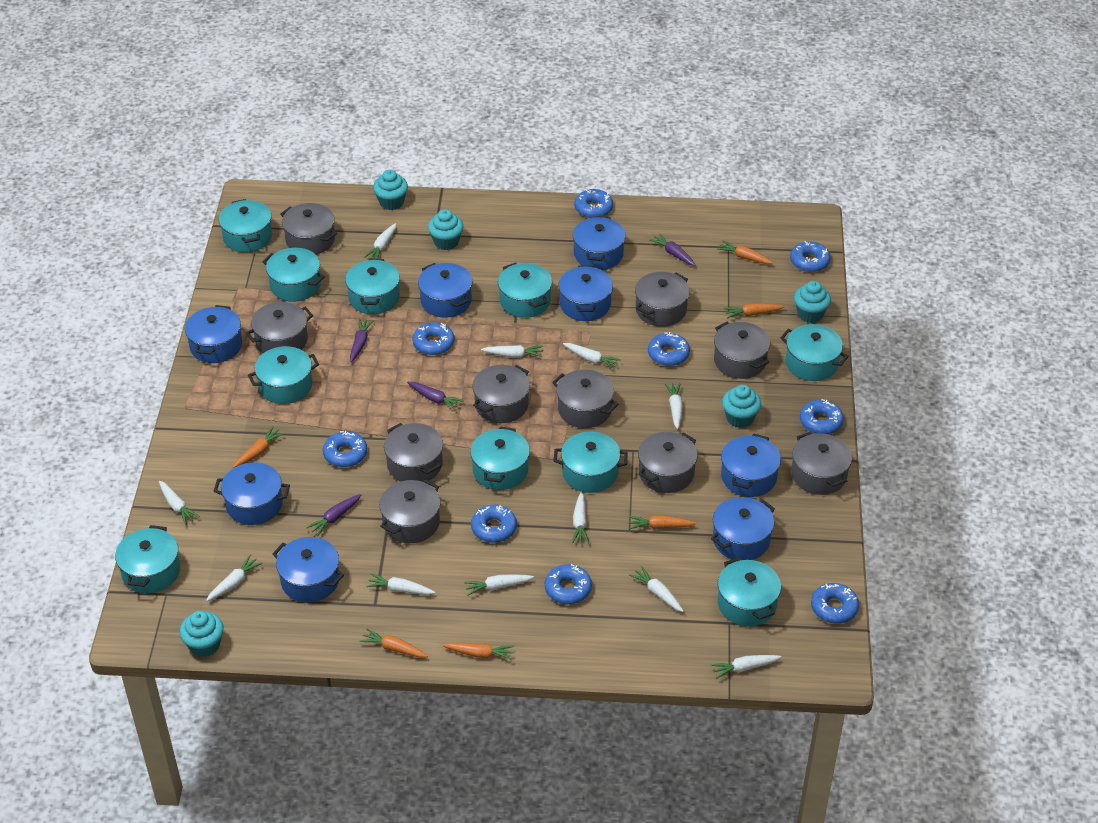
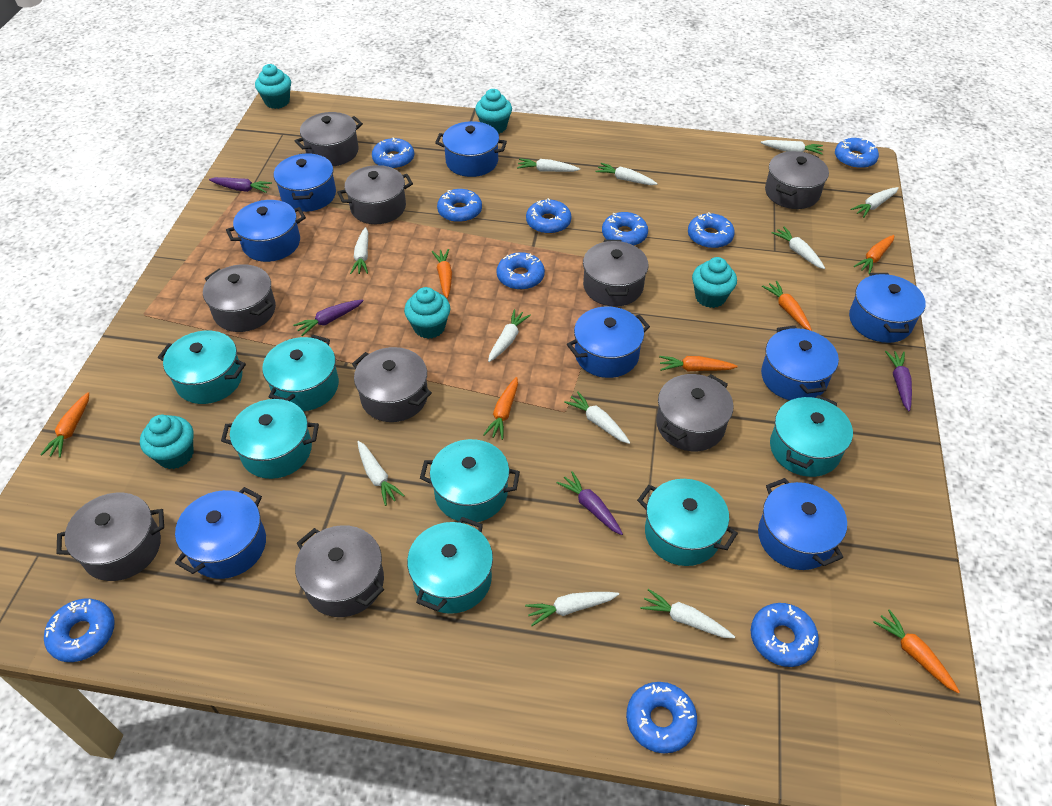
blue donut: [323,431,367,467] [412,322,454,355] [471,505,517,543] [545,564,592,604] [574,189,613,218] [648,332,690,366] [790,241,831,272] [800,399,844,434] [811,583,859,624] = 9 -> [44,599,115,662] [372,137,414,169] [437,189,482,223] [497,252,545,290] [526,198,571,234] [602,212,648,246] [626,682,697,753] [688,212,735,249] [751,603,819,667] [835,138,879,169] = 10
grey pot: [246,302,313,353] [280,203,337,254] [379,480,440,543] [384,423,443,482] [472,365,530,423] [552,369,619,428] [635,272,690,327] [638,432,698,493] [714,322,770,379] [791,432,852,495] = 10 -> [56,493,164,581] [203,264,276,332] [295,112,363,166] [295,525,384,617] [337,165,413,224] [352,347,432,422] [583,240,648,307] [656,374,733,451] [765,151,829,209] = 9
orange carrot: [233,426,284,468] [359,628,428,658] [443,643,514,660] [629,515,697,529] [717,241,774,264] [724,303,784,319] = 6 -> [40,392,89,458] [432,249,452,298] [483,377,518,440] [659,356,738,372] [762,281,812,331] [854,235,894,274] [873,609,960,693] = 7
turquoise pot: [115,525,180,594] [219,199,272,252] [248,346,319,404] [262,248,325,302] [345,259,400,314] [470,426,530,490] [498,262,552,318] [554,432,628,493] [718,557,781,626] [780,324,849,381] = 10 -> [158,331,246,404] [221,399,319,479] [262,335,339,411] [407,517,493,614] [420,439,520,523] [637,479,738,566] [770,395,853,477] = 7

